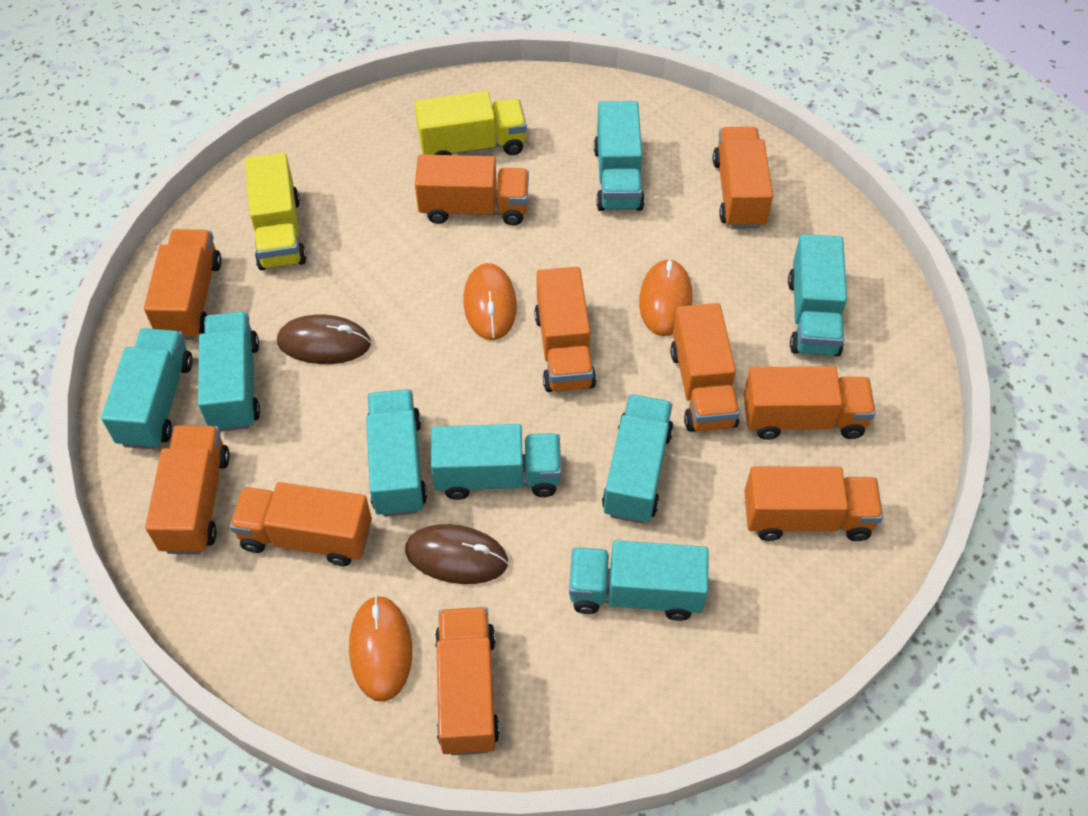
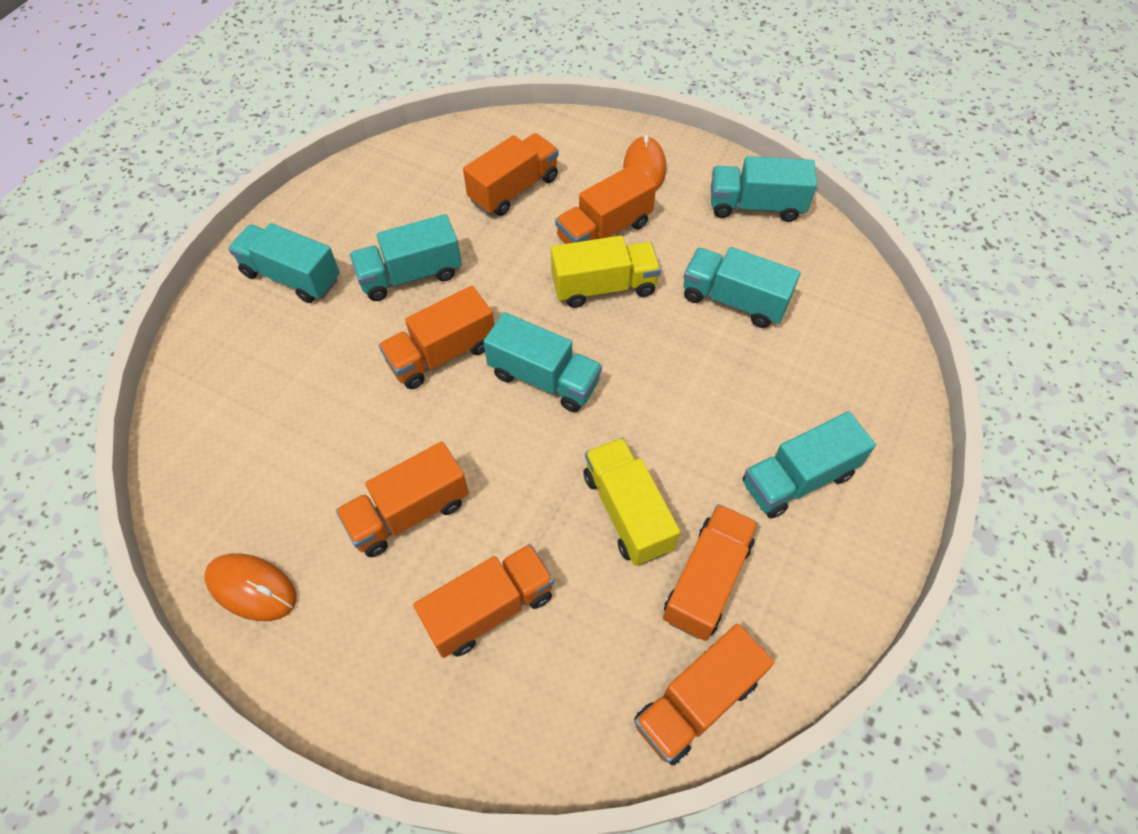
brown mouse: [277,315,371,364] [405,524,508,584] = 2 -> none = 0
orange mouse: [349,596,412,702] [463,263,517,340] [639,259,692,336] = 3 -> [204,553,297,621] [623,135,666,191] = 2
orange truck: [144,229,222,340] [145,425,230,554] [229,482,372,566] [415,154,529,226] [435,607,500,755] [534,267,596,392] [670,303,740,432] [713,127,773,229] [744,366,876,440] [744,466,883,541] = 10 -> [336,441,469,557] [379,286,494,389] [413,544,554,658] [463,133,559,216] [555,164,656,244] [634,624,774,766] [663,504,759,641] = 7
turquoise truck: [101,328,193,449] [198,312,260,432] [366,389,427,517] [431,424,561,500] [569,540,709,621] [594,101,645,211] [602,394,674,524] [788,234,847,356] = 8 -> [228,223,340,303] [350,214,462,301] [483,312,602,412] [683,247,800,328] [711,156,817,222] [743,411,876,519] = 6

